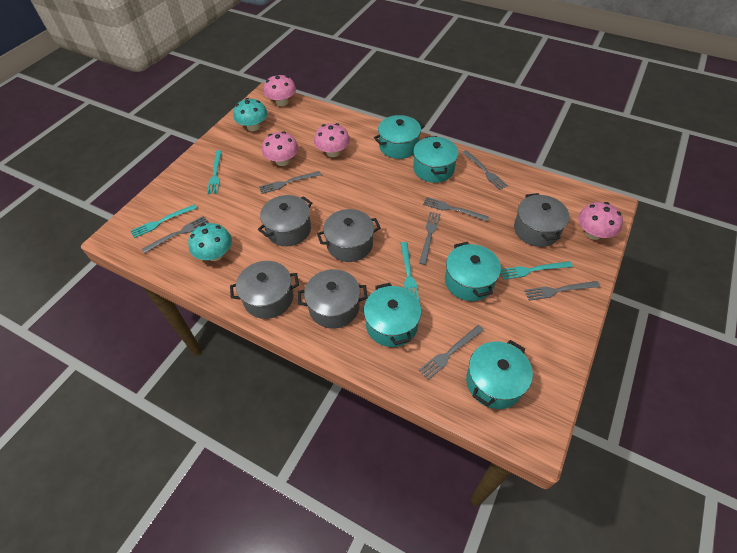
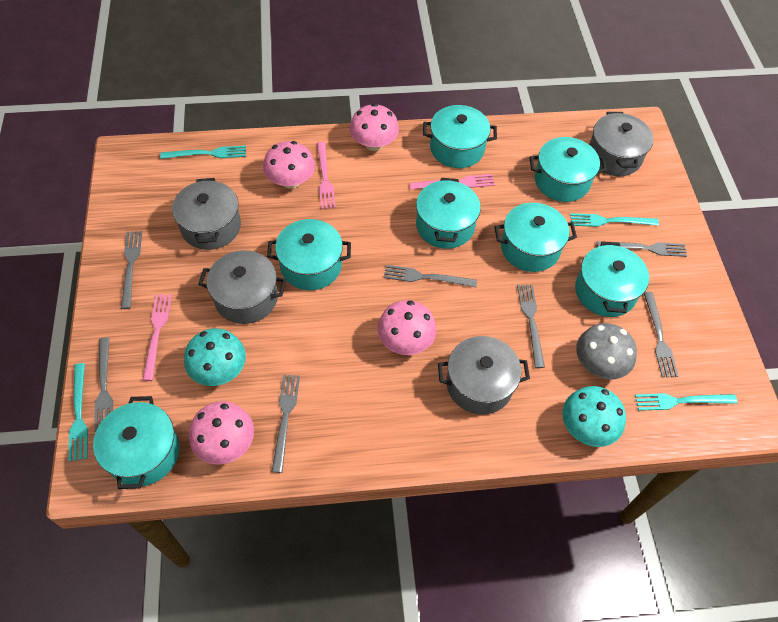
grey mushroom: none = 0 -> [576,323,637,379] = 1
grey pot: [230,261,299,319] [258,195,312,246] [298,269,367,328] [317,209,381,262] [514,193,570,247] = 5 -> [172,178,241,250] [198,250,286,324] [438,336,530,415] [589,112,654,176] = 4
pink fork: none = 0 -> [143,294,172,381] [317,142,336,209] [409,174,495,190] = 3
turquoise pot: [364,283,421,347] [374,115,425,159] [413,136,459,183] [445,242,501,301] [466,340,533,409] = 5 -> [93,396,180,489] [267,219,351,290] [416,178,481,249] [423,105,497,168] [494,203,577,272] [529,137,607,202] [575,241,649,317] = 7

